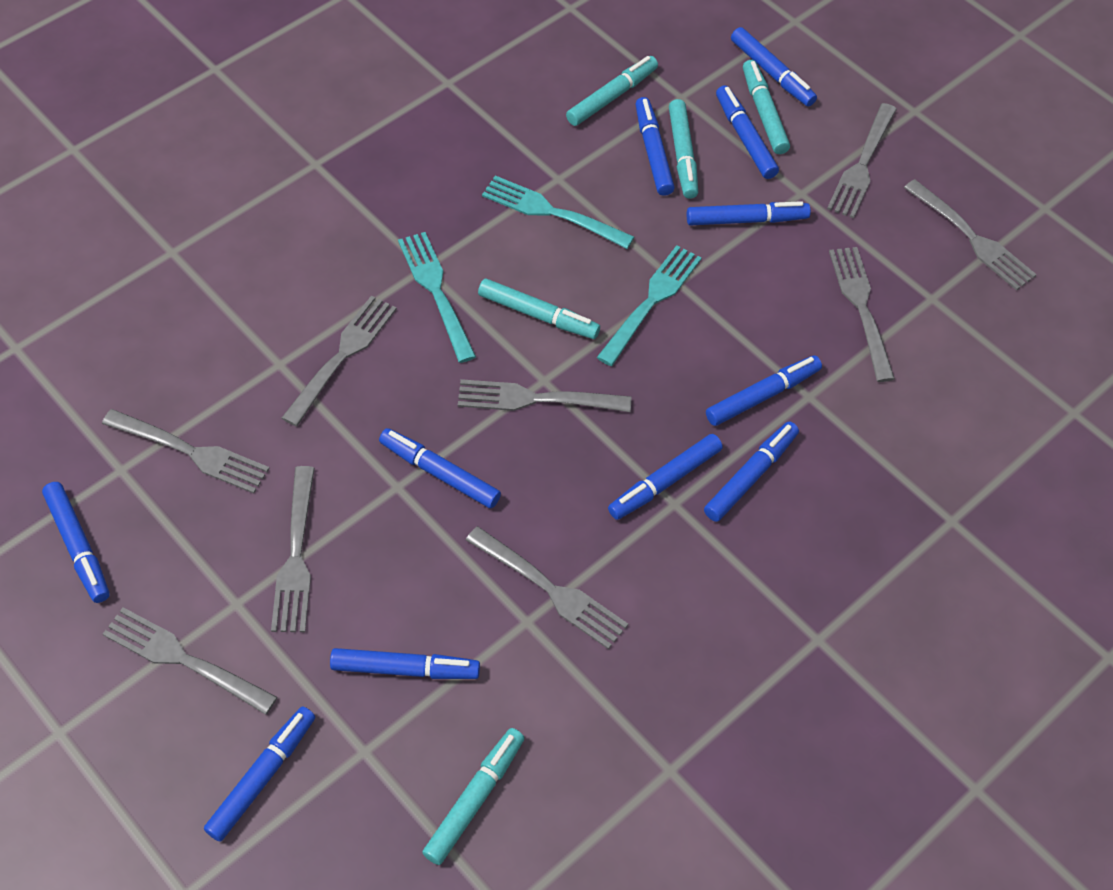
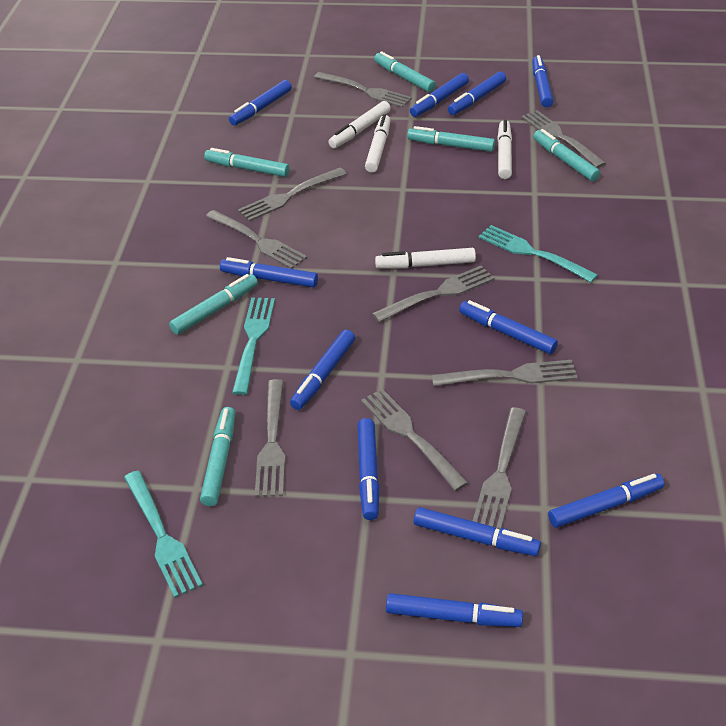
turquoise marker: [422,728,524,865] [478,278,600,339] [566,56,658,126] [669,99,698,199] [743,60,790,154] = 5 -> [169,274,258,335] [200,407,235,506] [204,148,290,177] [374,51,436,92] [407,126,495,152] [533,129,600,181] = 6
white marker: none = 0 -> [328,101,391,148] [365,114,391,173] [375,248,476,269] [497,120,512,179] = 4

